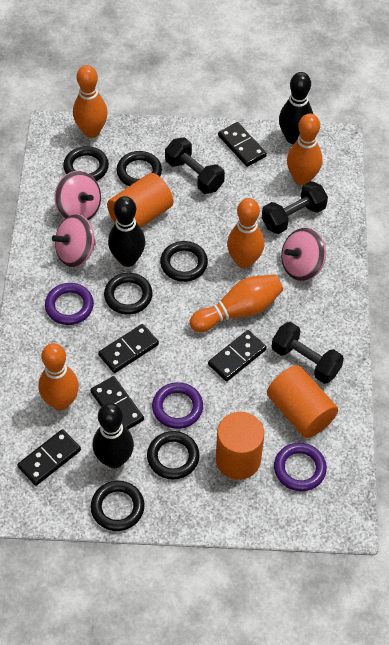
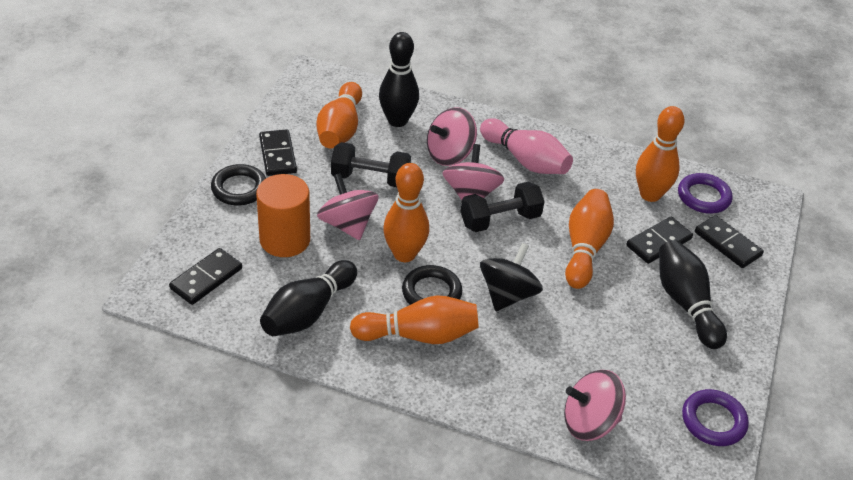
black domino: [17,429,81,486] [90,376,144,429] [98,324,159,373] [208,330,267,381] [218,122,267,167] = 5 -> [169,248,242,305] [259,129,297,176] [626,217,693,264] [695,215,764,268] = 4
black dumbbell: [165,138,225,194] [262,181,328,234] [272,322,344,384] = 3 -> [331,142,411,187] [461,182,545,232] = 2
black ring: [63,146,109,181] [91,481,145,531] [104,273,153,315] [116,151,162,186] [147,431,200,480] [160,241,208,282] = 6 -> [211,164,266,206] [402,265,462,305] = 2
black spinning top: none = 0 -> [480,243,543,311] = 1
orange cylinder: [107,173,173,228] [216,412,264,480] [267,365,338,438] = 3 -> [256,174,310,257] = 1
pink bowling pin: none = 0 -> [480,118,573,174] = 1
pink spinning top: [52,214,96,268] [54,171,101,220] [281,228,326,281] = 3 -> [317,173,378,240] [427,107,477,166] [442,144,505,200] [564,370,626,441] = 4
purple ring: [45,283,94,325] [152,382,203,429] [274,443,327,492] = 3 -> [678,173,732,213] [682,389,749,446] = 2

